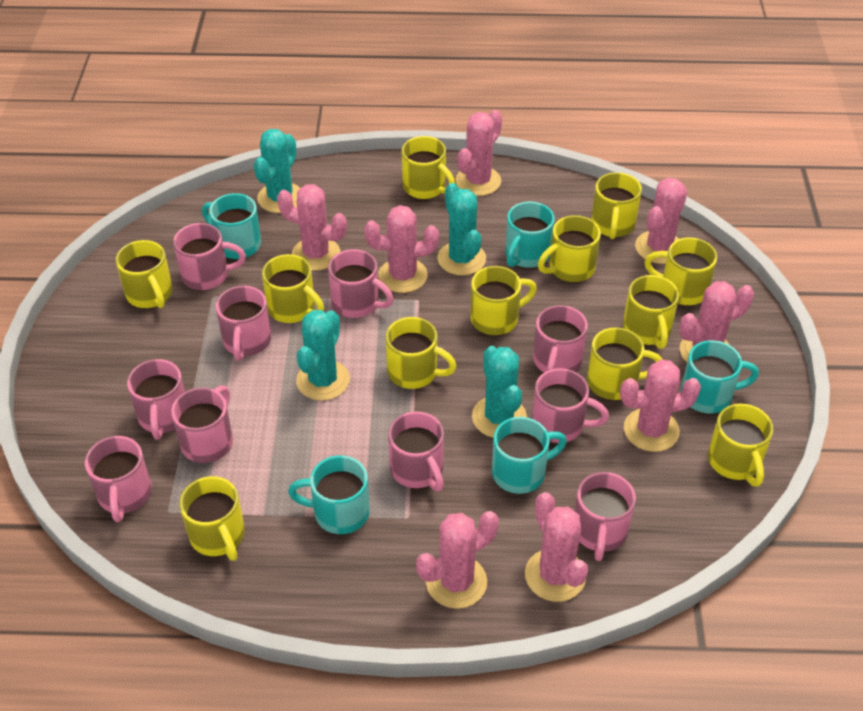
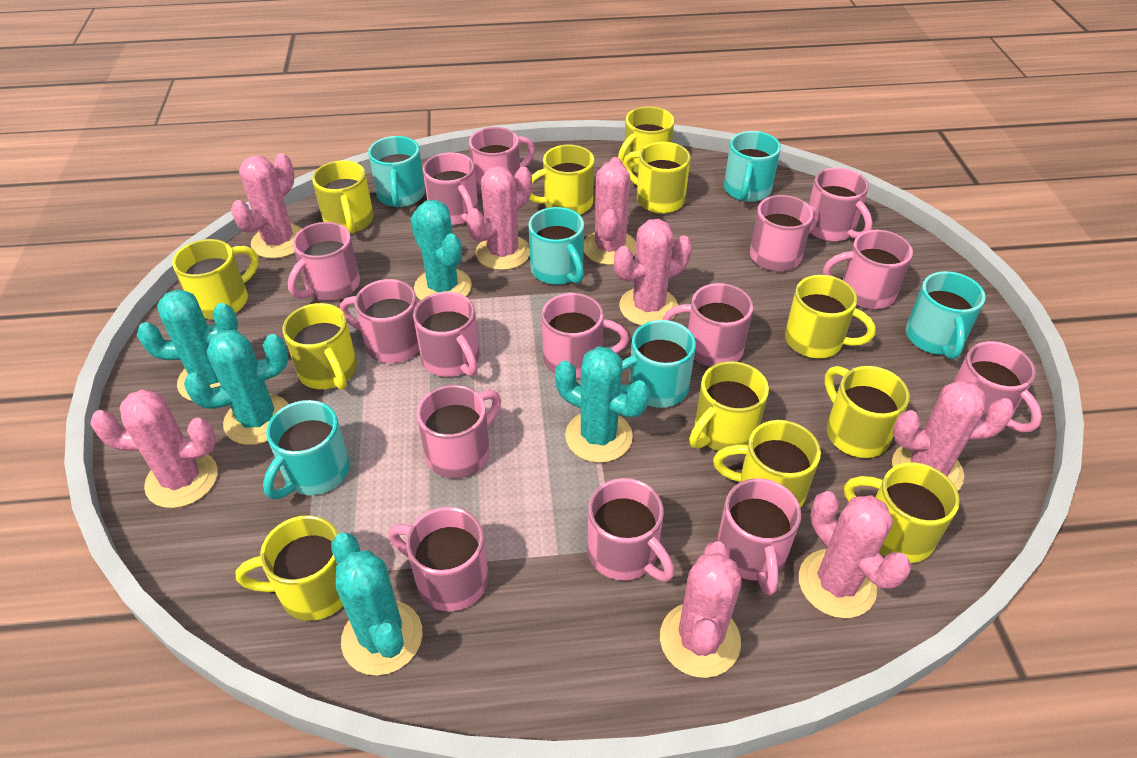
pink mug: [85,436,152,522] [127,359,185,440] [171,385,233,463] [173,223,246,290] [216,286,271,361] [328,249,394,318] [388,412,444,491] [532,368,609,443] [533,305,588,372] [575,472,636,561] = 10 -> [288,222,360,301] [340,279,419,363] [389,507,489,612] [413,292,479,377] [417,385,501,478] [423,152,478,225] [469,127,535,194] [542,293,629,378] [587,478,675,581] [663,283,753,367] [717,478,801,595] [750,195,819,272] [809,167,873,242] [823,230,913,309] [953,341,1042,433] = 15
turquoise cactus: [254,129,300,213] [296,310,350,401] [438,183,486,275] [472,346,527,438] = 4 -> [137,289,238,401] [184,330,288,445] [331,533,423,675] [410,200,472,300] [555,346,650,463] = 5
turquoise mug: [202,193,261,259] [288,455,370,534] [492,417,567,494] [505,202,555,268] [681,340,759,413] = 5 -> [263,400,350,499] [368,136,425,207] [528,207,584,285] [620,320,696,408] [724,131,781,202] [906,271,986,359] = 6

